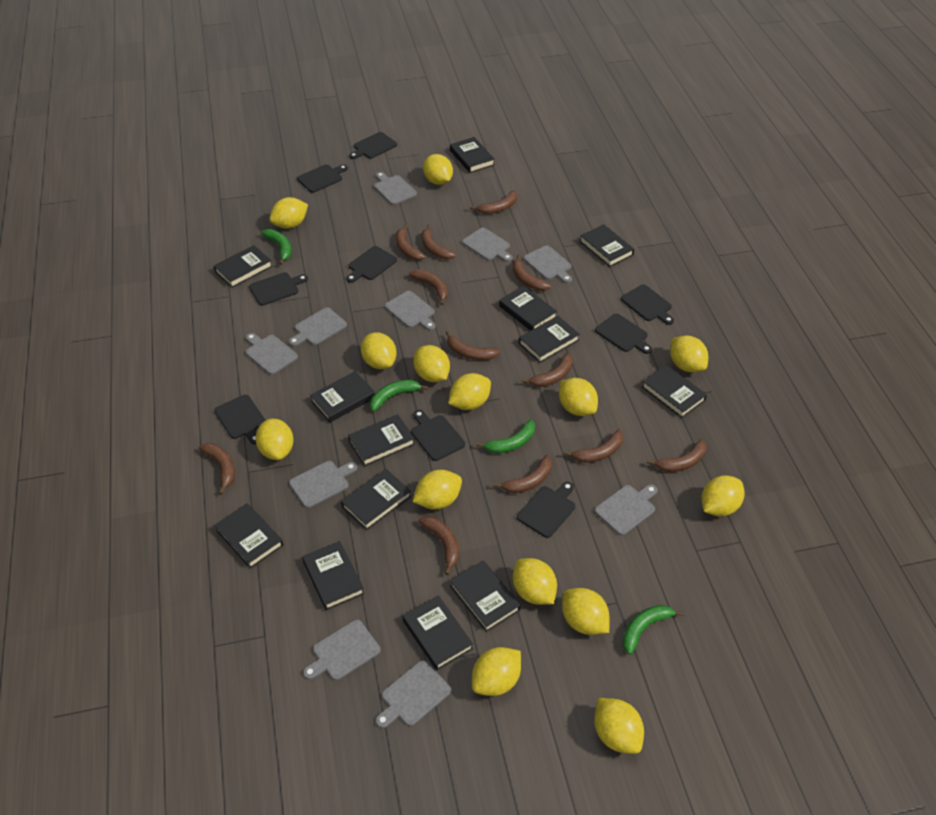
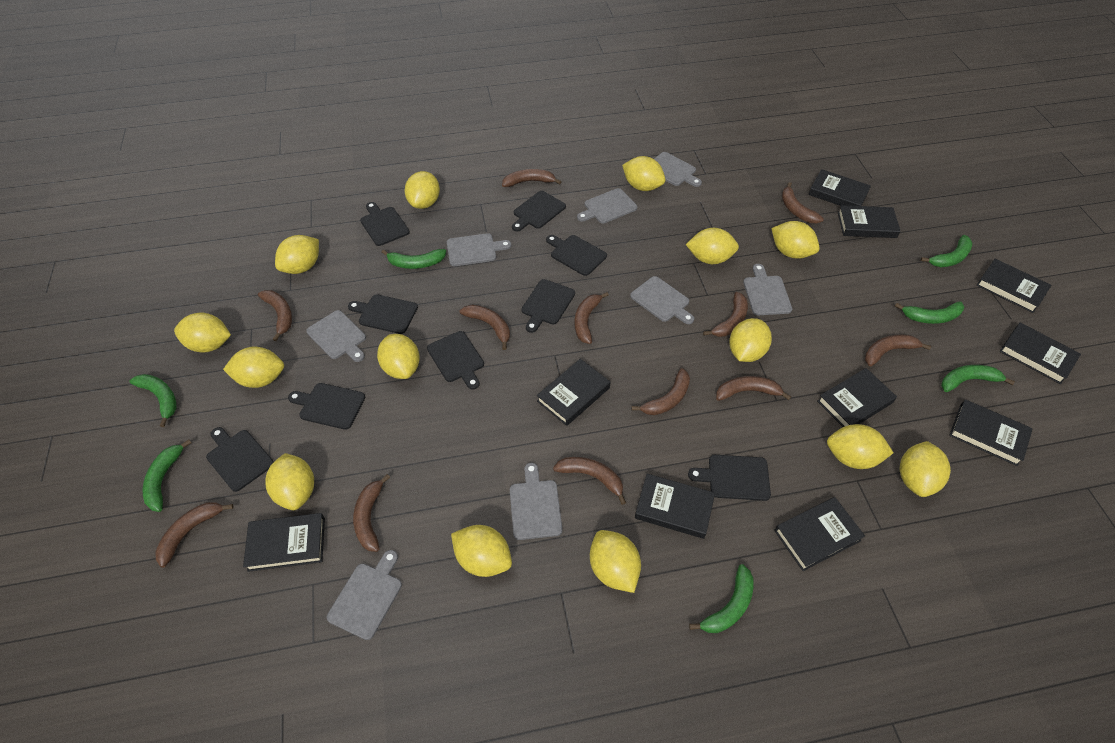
black book: [214,245,273,288] [215,503,283,569] [302,541,364,610] [310,371,375,422] [341,469,411,530] [348,414,415,466] [403,595,473,670] [450,137,495,173] [450,561,521,632] [499,286,557,331] [519,316,580,363] [580,224,634,267] [642,365,707,418] = 13 -> [243,513,325,572] [537,359,611,426] [635,474,715,539] [774,497,865,571] [809,169,871,206] [817,368,897,427] [838,205,901,238] [949,399,1033,466] [976,259,1051,313] [1000,322,1081,384] = 10
green banana: [261,229,291,265] [370,380,429,412] [476,419,535,453] [623,605,684,655] = 4 -> [129,374,177,427] [142,439,192,512] [382,249,446,269] [689,564,754,633] [894,301,964,324] [921,235,972,267] [941,365,1015,392] = 7
grey cutting board: [245,333,298,375] [289,307,347,346] [289,461,357,508] [303,620,381,680] [374,172,417,205] [376,660,451,728] [385,291,436,330] [462,228,513,262] [524,245,572,283] [595,484,658,535] = 10 -> [306,310,366,362] [327,550,402,640] [447,233,511,266] [510,463,562,540] [577,188,637,223] [630,276,694,324] [654,152,702,187] [743,264,792,315] = 8

